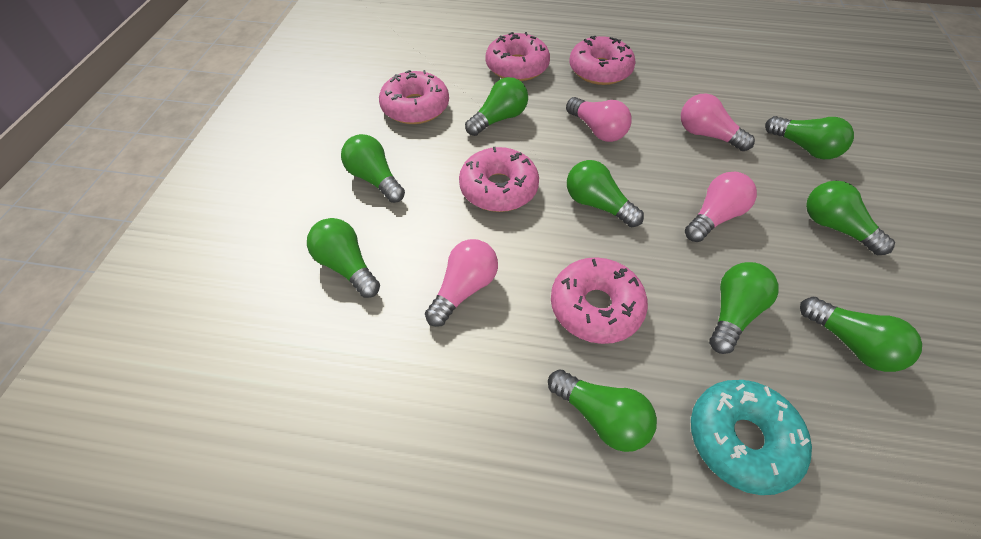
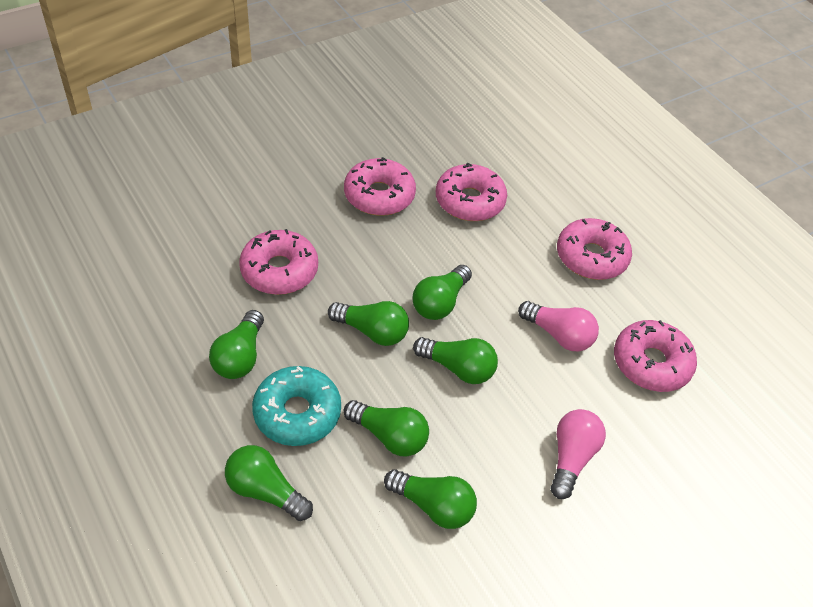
green light bulb: [307,218,380,298] [341,134,405,203] [465,77,528,136] [548,370,657,452] [567,160,644,227] [709,262,779,354] [765,116,854,159] [800,297,922,372] [806,181,895,255] = 9 -> [209,310,264,379] [225,445,313,521] [328,301,409,346] [344,400,429,456] [384,469,477,529] [413,265,472,320] [413,337,498,384] = 7
pink light bulb: [425,239,498,327] [566,97,632,142] [681,93,755,151] [685,172,757,242] = 4 -> [518,301,599,352] [550,409,606,499] = 2

